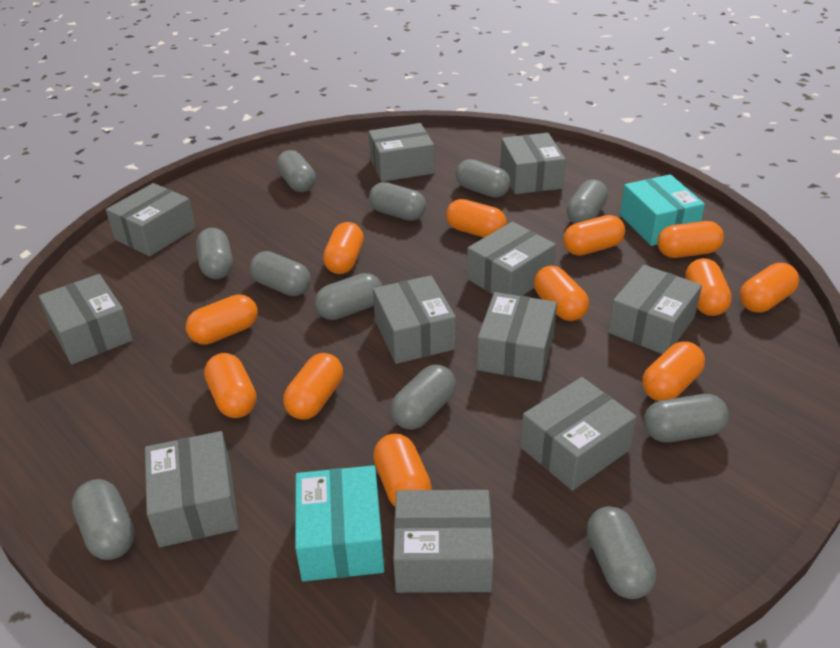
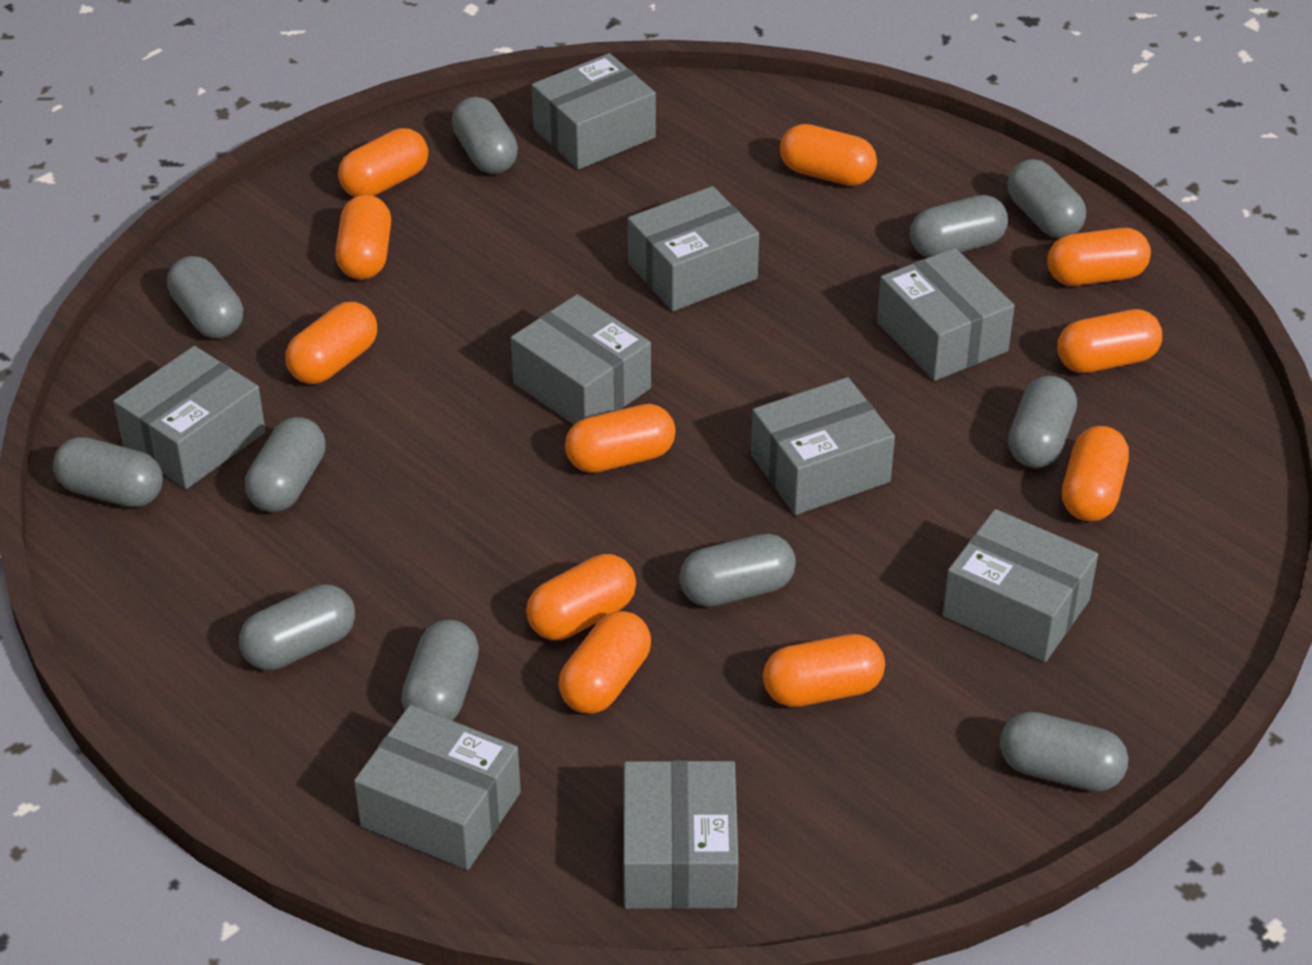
grey box: [39,274,133,364] [106,183,196,256] [145,431,239,547] [369,123,434,182] [373,275,456,364] [393,490,494,593] [467,222,556,296] [477,292,557,382] [500,133,566,194] [520,377,637,491] [608,265,702,354] = 11 -> [114,346,266,489] [354,705,521,870] [511,294,651,425] [532,53,656,170] [623,760,739,909] [628,186,759,311] [751,377,895,515] [877,248,1015,381] [942,509,1098,662] = 9
orange capsule: [186,294,258,345] [204,353,257,418] [283,353,343,420] [323,222,364,274] [373,434,432,507] [446,199,507,238] [534,265,589,321] [563,215,625,256] [642,341,705,401] [657,221,724,258] [685,258,732,316] [740,263,799,313] = 12 -> [285,302,377,384] [335,195,391,280] [338,128,428,197] [526,554,636,640] [558,611,651,714] [565,404,676,473] [763,634,885,707] [780,124,877,186] [1047,228,1151,286] [1057,309,1162,373] [1062,426,1129,522] = 11
turquoise box: [295,465,385,581] [620,174,705,246] = 2 -> none = 0

